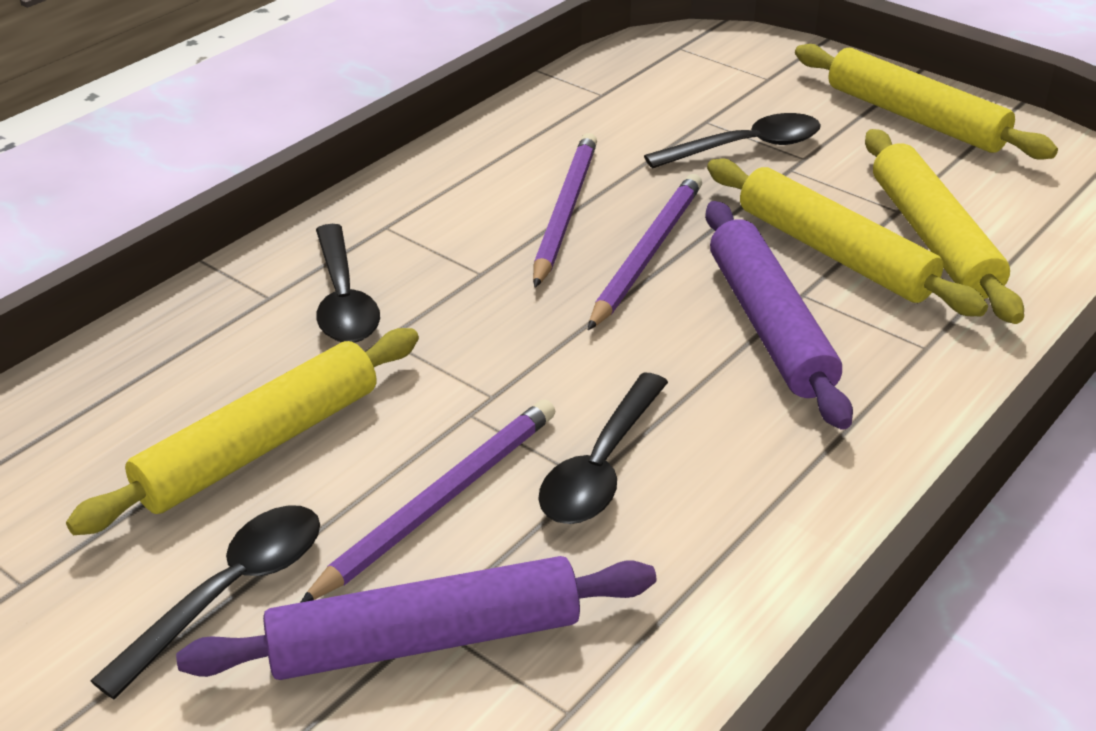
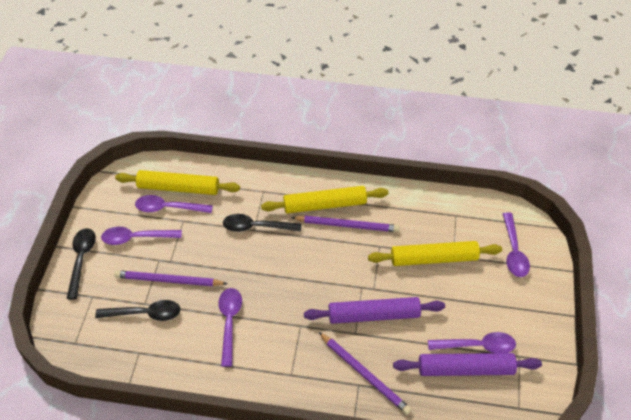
black spoon: [90,505,320,699] [316,224,380,343] [538,372,668,524] [644,113,821,168] = 4 -> [67,228,96,299] [95,300,181,321] [223,214,302,232] = 3
purple spoon: none = 0 -> [101,227,182,245] [135,195,213,213] [218,288,242,367] [428,332,516,353] [503,212,530,277] = 5
yellow rolling pin: [66,328,419,535] [707,159,988,316] [795,44,1058,160] [865,129,1024,324] = 4 -> [115,170,240,195] [261,186,389,214] [368,241,502,266] = 3

